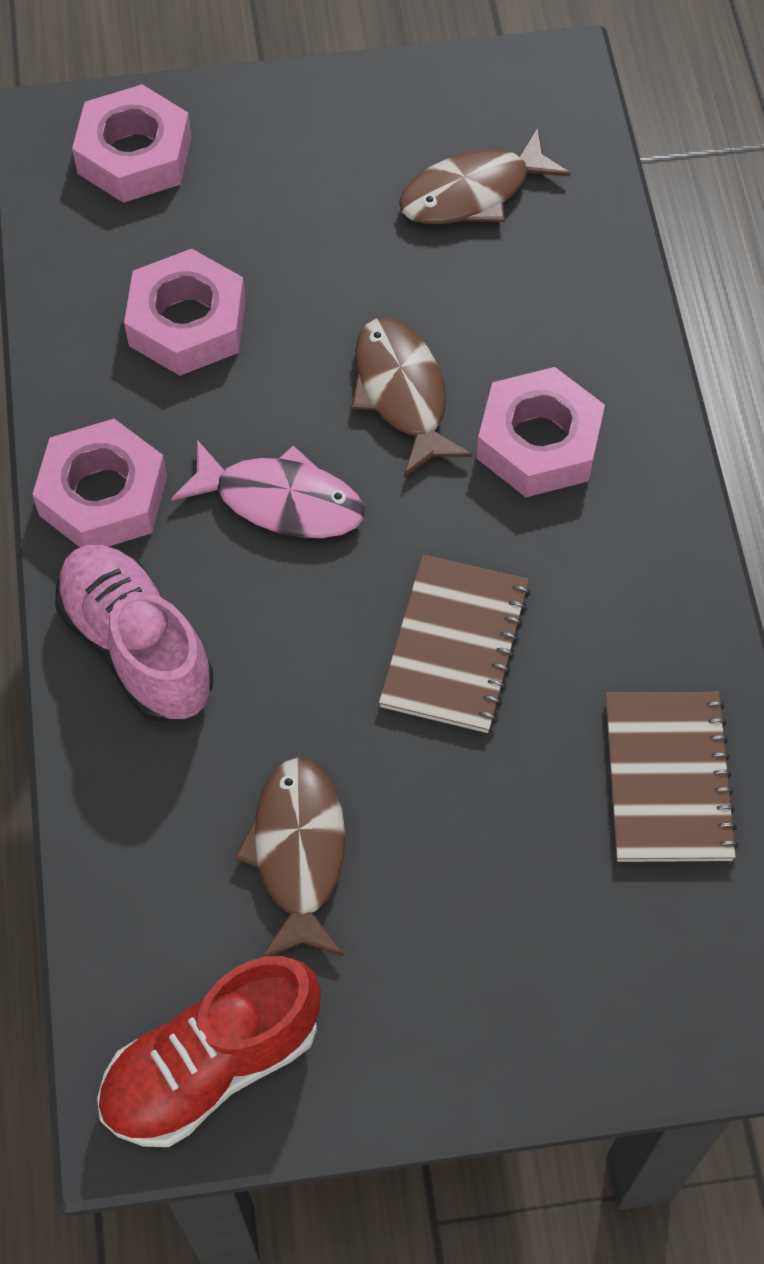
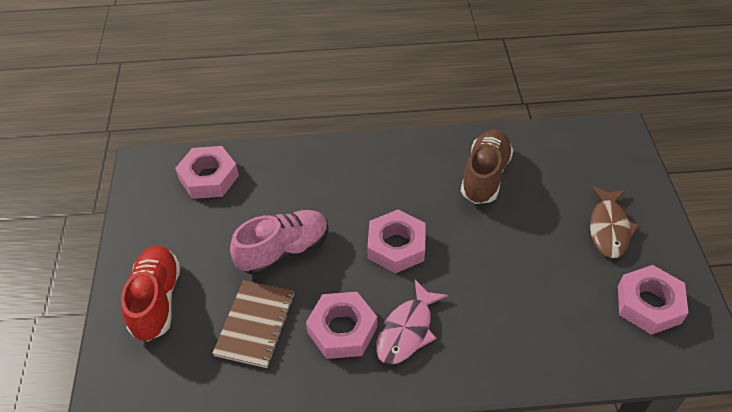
brown fish: [234,757,345,958] [351,318,472,477] [399,128,571,224] = 3 -> [590,186,639,258] = 1
brown notebook: [379,555,530,733] [606,692,739,862] = 2 -> [212,281,295,368] = 1
brown shoe: none = 0 -> [461,130,513,204] = 1

